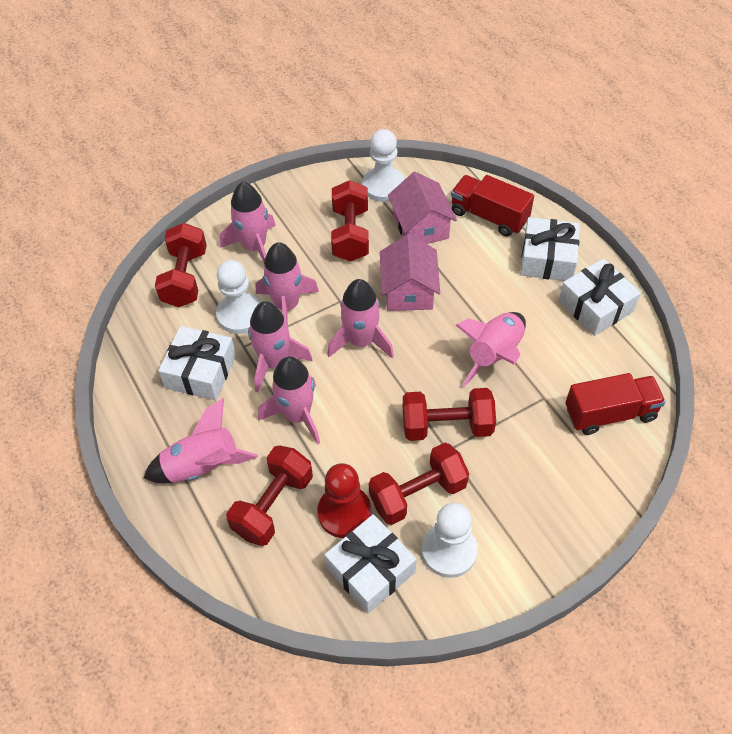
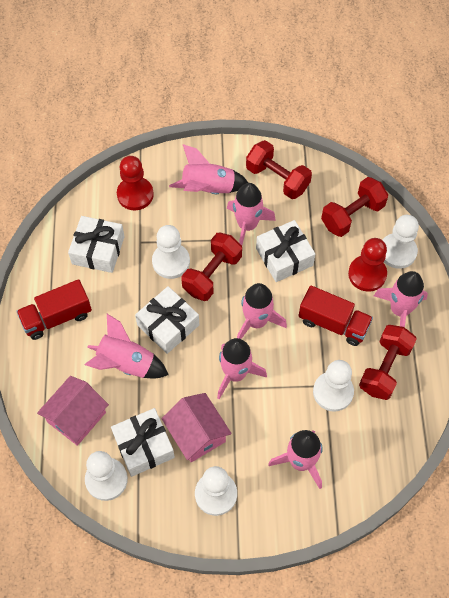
red dumbbell: [155,223,207,307] [226,445,313,546] [331,180,369,261] [369,443,469,525] [403,388,496,441] = 5 -> [181,233,242,301] [246,140,312,199] [321,177,388,237] [359,325,417,400] = 4
red pawn: [317,463,372,538] = 1 -> [117,156,154,210] [348,238,387,292] = 2
white pawn: [216,260,261,334] [363,129,405,202] [422,503,478,578] = 3 -> [85,451,128,501] [152,225,190,279] [195,466,237,516] [313,360,354,412] [383,215,419,269] = 5

